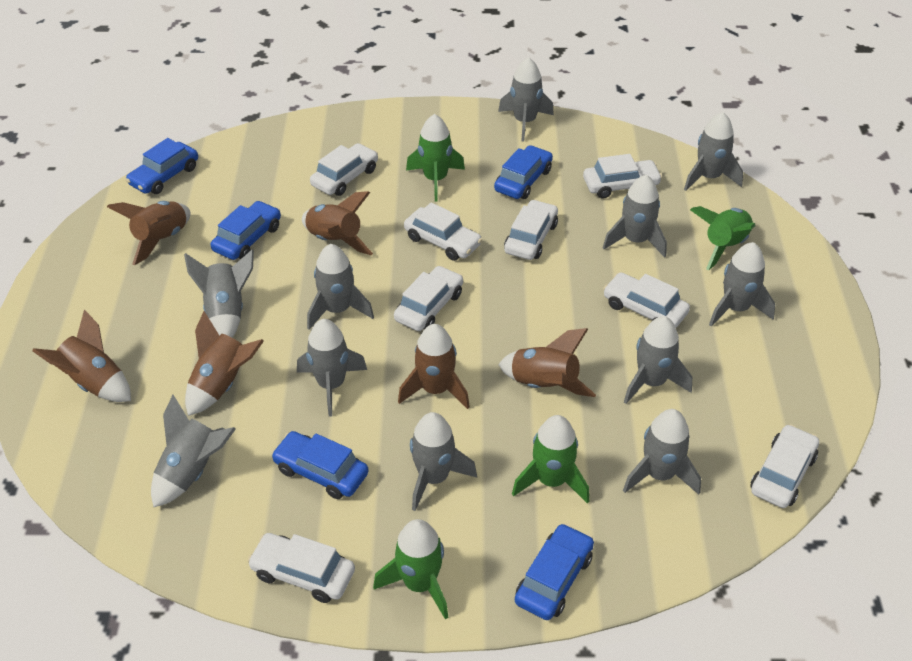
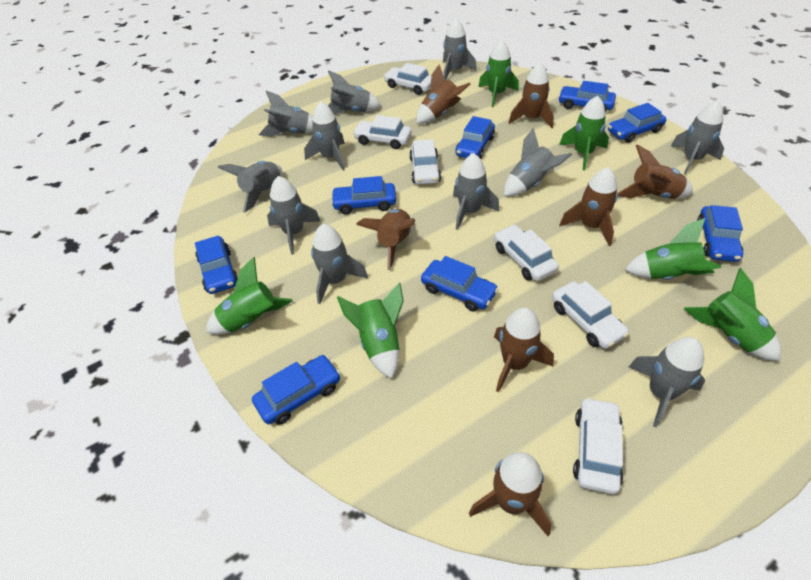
blue car: [126,138,198,194] [211,201,281,260] [271,431,369,499] [494,145,553,199] [515,523,594,620] = 5 -> [195,235,238,294] [252,355,341,425] [331,176,396,214] [421,256,499,311] [455,116,495,159] [558,81,616,112] [608,103,666,143] [697,205,743,262] = 8
brown rocket: [32,309,131,402] [107,201,191,265] [185,311,264,416] [302,191,373,255] [398,324,470,409] [498,328,596,397] = 6 -> [356,209,415,270] [417,64,470,124] [469,452,551,536] [494,307,554,392] [508,63,554,128] [560,167,618,246] [617,145,693,199] = 7
green rocket: [373,519,448,619] [406,114,465,202] [512,415,589,504] [690,206,755,270] = 4 -> [206,257,293,335] [337,282,403,379] [478,39,519,107] [559,96,609,170] [625,218,721,280] [684,268,781,361] = 6
white car: [247,533,355,603] [310,143,378,196] [394,266,463,331] [404,202,482,261] [504,200,558,260] [583,154,662,198] [603,272,690,328] [750,424,819,508] = 8 -> [353,115,412,149] [384,63,431,95] [409,139,441,184] [494,225,559,281] [552,281,629,349] [573,397,623,494] = 6

